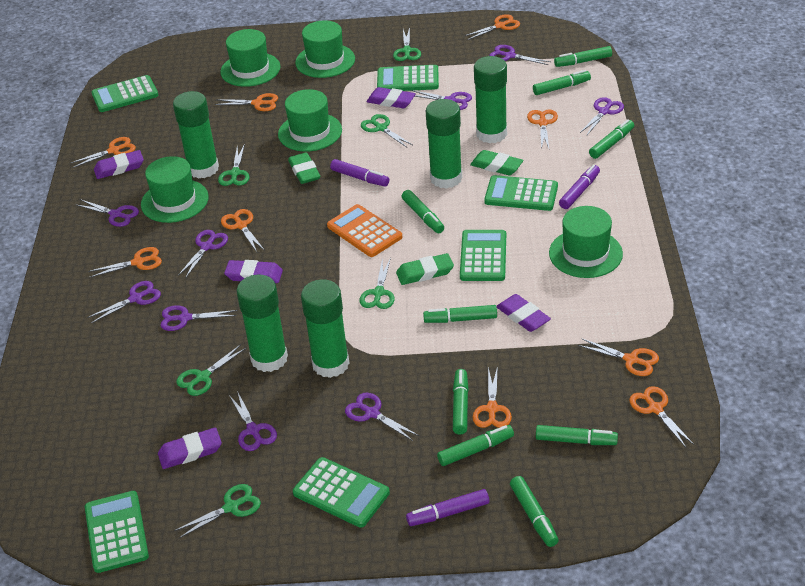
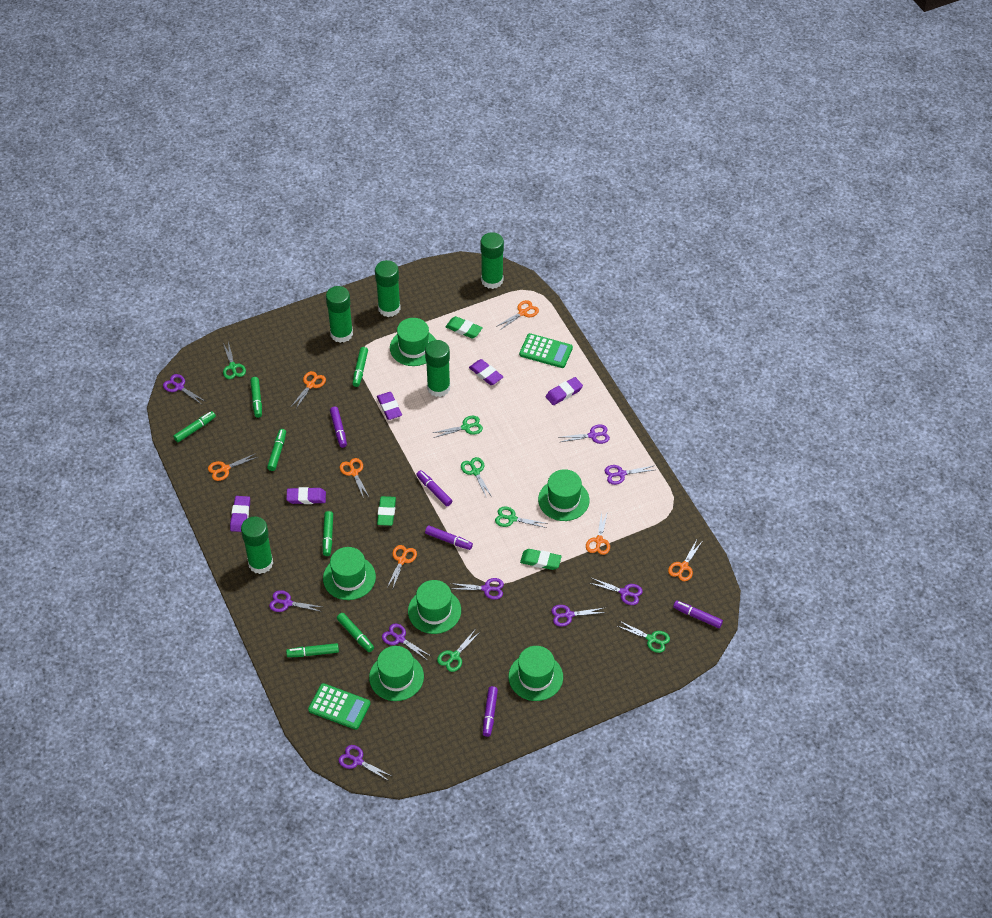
green calculator: [85,491,149,573] [91,75,158,112] [293,457,390,528] [377,65,439,91] [460,230,506,281] [484,175,558,211] = 6 -> [308,683,371,730] [519,333,573,368] = 2
green hat: [141,156,209,223] [220,29,281,87] [278,89,342,152] [295,20,355,78] [549,206,623,278] = 5 -> [323,547,376,600] [369,646,424,701] [390,318,436,366] [408,580,461,634] [509,646,563,701] [538,469,589,521] = 6
green marker: [402,190,444,233] [423,305,497,323] [437,425,514,466] [453,369,469,435] [510,476,559,547] [533,70,591,95] [536,425,618,445] [554,46,612,67] [589,119,634,159] = 9 -> [173,411,216,442] [250,377,262,418] [267,429,286,471] [286,643,339,657] [322,511,333,556] [337,613,374,652] [352,347,368,387] = 7
orange calculator: [327,204,403,257] = 1 -> none = 0
orange scissors: [71,137,136,168] [88,247,162,277] [215,93,278,111] [221,209,265,252] [465,14,520,40] [473,366,512,428] [527,109,558,150] [578,339,659,376] [629,386,694,447] = 9 -> [208,453,258,481] [291,371,326,410] [340,458,369,498] [387,545,417,588] [496,300,539,330] [586,511,610,555] [668,540,702,581] = 7
purple marker: [330,159,389,187] [406,489,489,526] [559,165,600,209] = 3 -> [330,407,347,448] [416,470,453,506] [425,525,473,550] [483,686,498,737] [673,601,723,628] = 5

